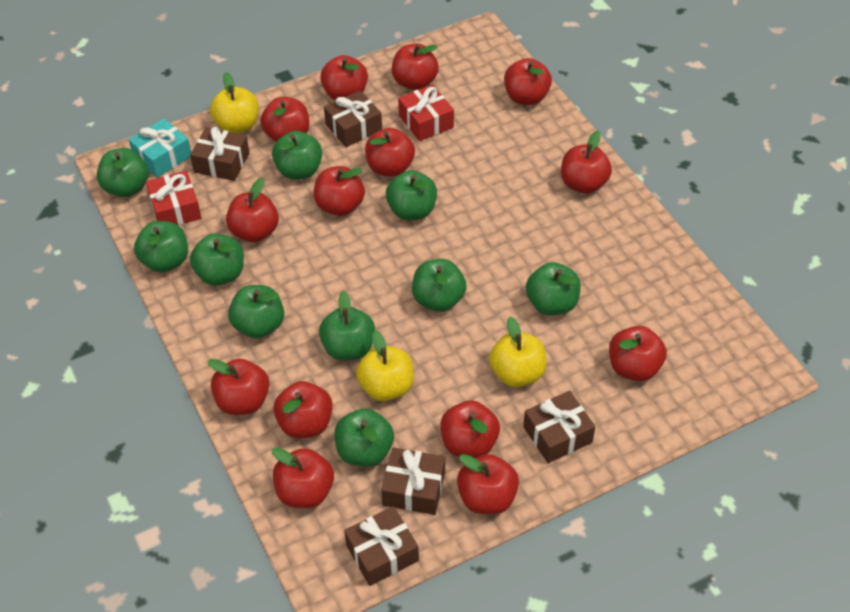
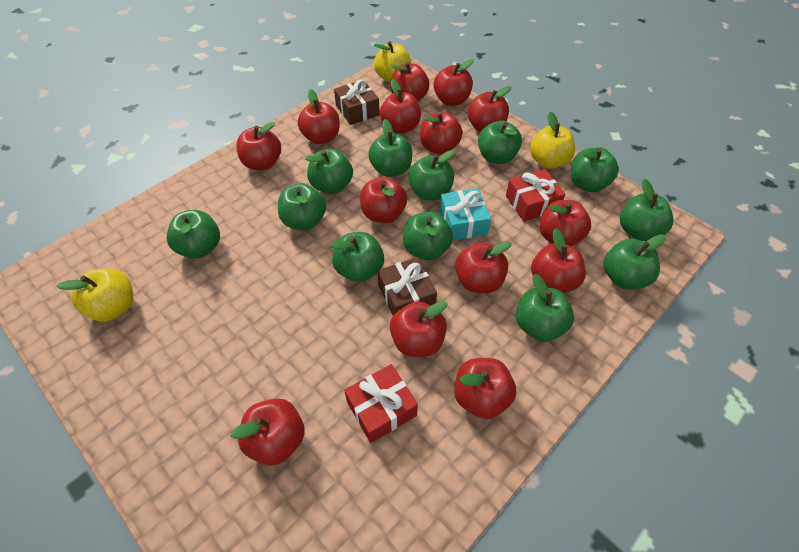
brown gift: [190,127,249,181] [324,90,382,147] [344,506,419,586] [381,448,445,515] [523,391,595,463] = 5 -> [334,79,380,125] [378,257,437,315] = 2
green apple: [97,148,148,197] [134,221,188,272] [190,234,244,286] [228,285,284,338] [272,131,322,180] [319,290,375,361] [334,408,394,467] [386,170,437,220] [412,259,466,312] [526,262,581,315] = 10 -> [167,210,220,259] [278,183,326,230] [305,149,353,194] [330,232,384,282] [368,119,412,177] [403,212,453,260] [408,150,455,200] [478,120,522,164] [516,274,574,342] [571,147,619,192] [603,234,666,289] [620,179,673,241] = 12

